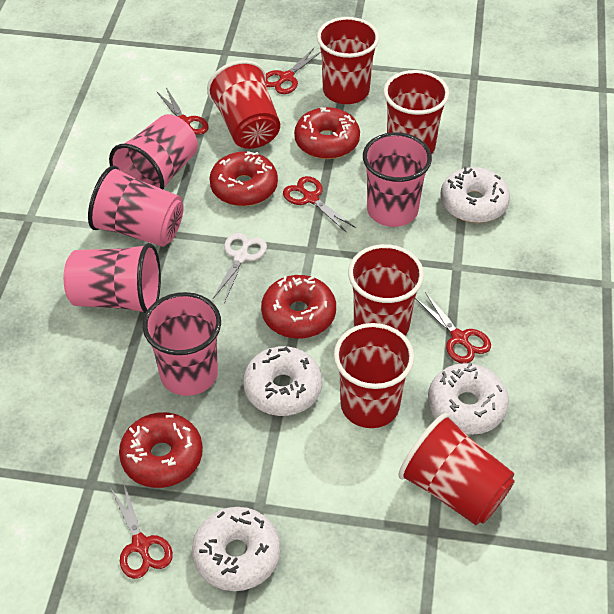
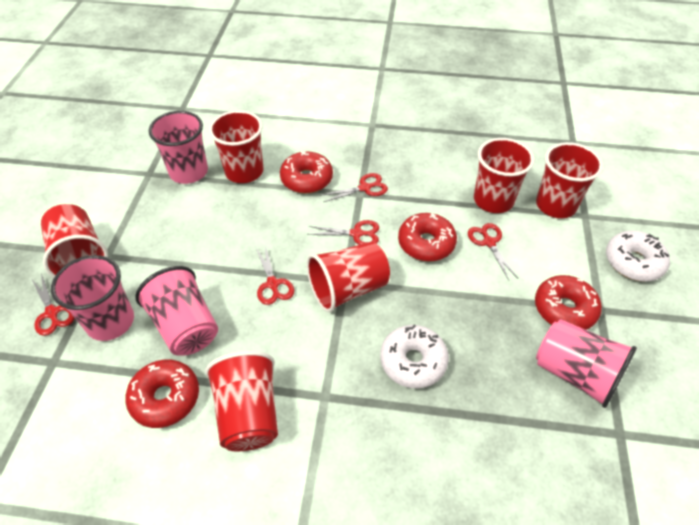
pink cup: [64,243,161,313] [88,165,184,247] [109,114,198,190] [142,292,221,396] [363,132,432,227] = 5 -> [51,255,134,341] [135,266,218,356] [149,111,208,184] [536,319,637,408] = 4
white donut: [192,507,280,591] [243,346,322,416] [428,363,509,435] [440,166,510,223] = 4 -> [380,325,449,388] [606,231,670,281] = 2
white scissors: [212,233,267,303] = 1 -> none = 0

